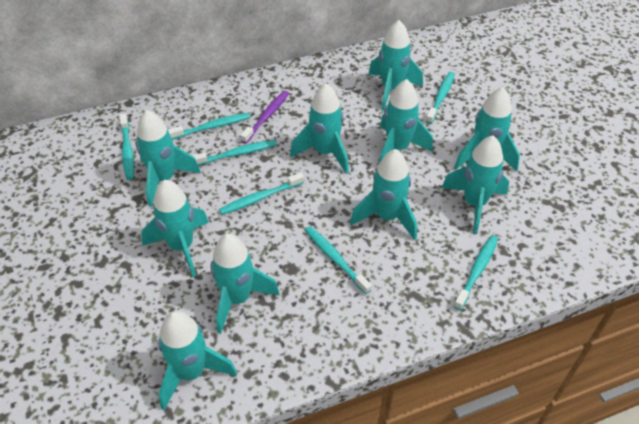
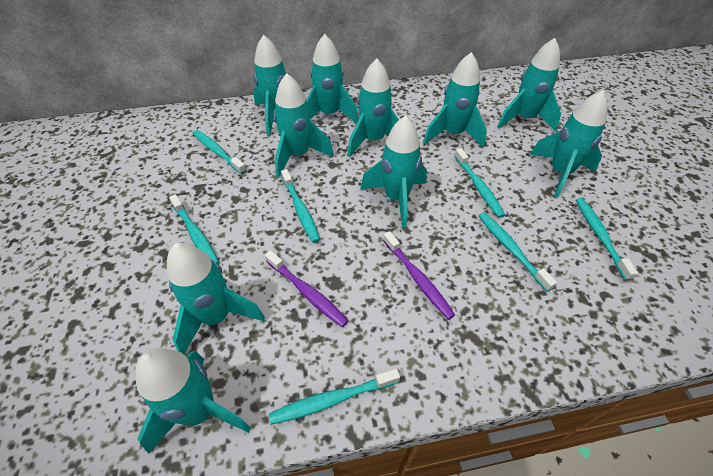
purple toothbrush: [240,91,289,144] = 1 -> [265,250,348,327] [383,231,455,320] = 2

